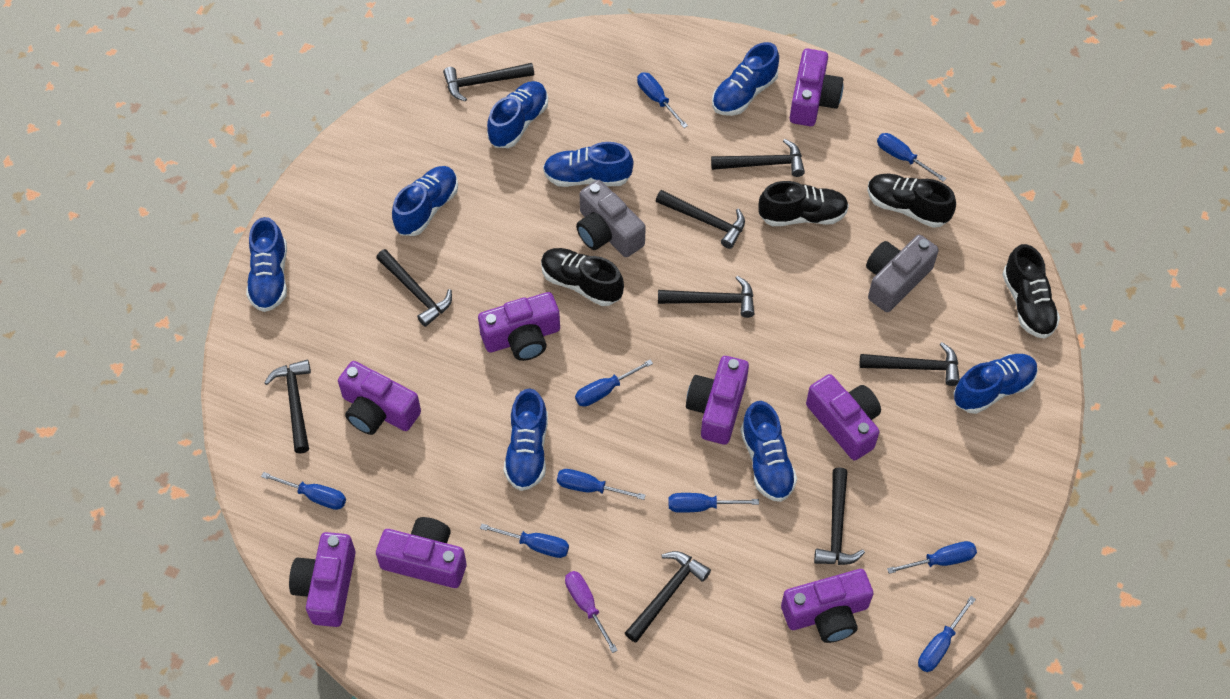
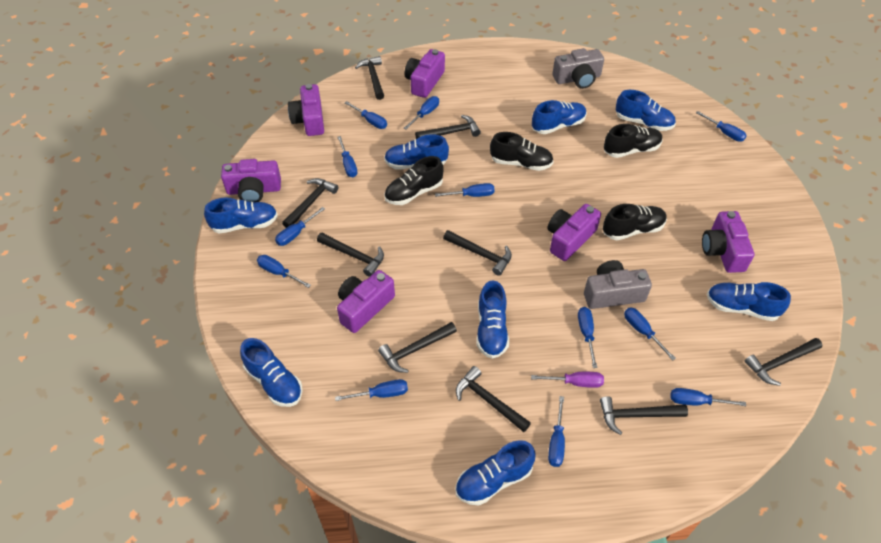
blue screwdriver: [261,472,346,510] [480,524,569,558] [557,469,646,500] [575,360,653,407] [637,72,688,128] [668,493,759,513] [877,133,946,181] [887,541,977,574] [918,596,976,672] = 9 -> [257,255,311,288] [275,207,325,246] [335,379,408,401] [337,136,357,177] [345,101,387,129] [404,96,439,130] [435,183,495,197] [548,396,565,467] [578,307,597,368] [624,307,676,361] [670,388,746,406] [696,111,747,142] = 12
purple camera: [289,532,356,627] [338,361,421,435] [376,517,467,588] [478,292,560,361] [686,356,749,445] [781,569,873,643] [790,49,844,126] [806,374,881,460] = 8 -> [221,159,281,202] [288,84,324,136] [337,270,395,333] [405,49,445,98] [547,204,601,261] [702,211,755,273] = 6

